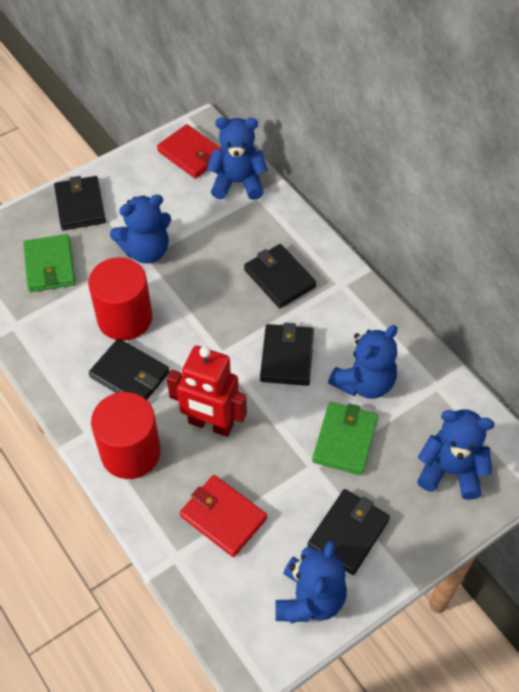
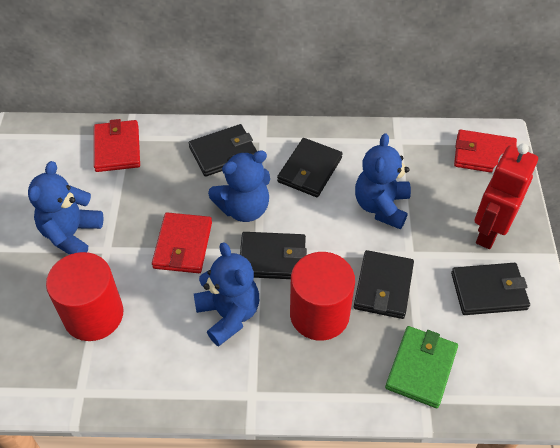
blue teddy bear: [110,195,171,263] [207,117,268,200] [275,540,347,623] [328,325,398,399] [417,409,494,500] = 5 -> [28,161,104,255] [194,242,259,346] [208,150,270,222] [355,133,411,229] = 4
green wallet: [23,234,75,292] [312,402,378,475] = 2 -> [385,326,458,408] = 1
red wallet: [157,124,220,179] [180,475,267,557] = 2 -> [94,119,140,172] [152,212,212,273] [454,130,517,173] = 3

